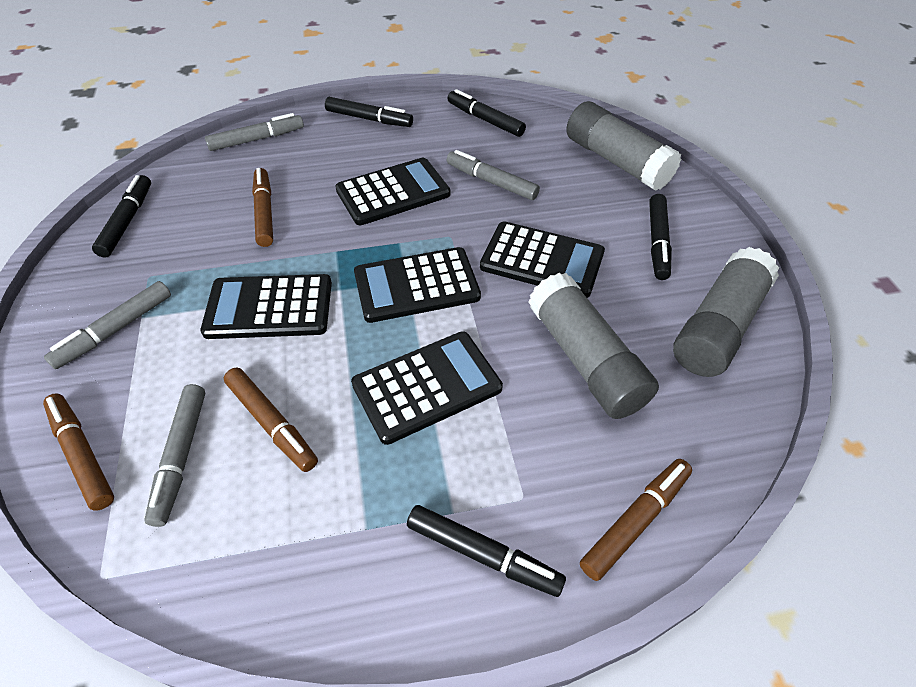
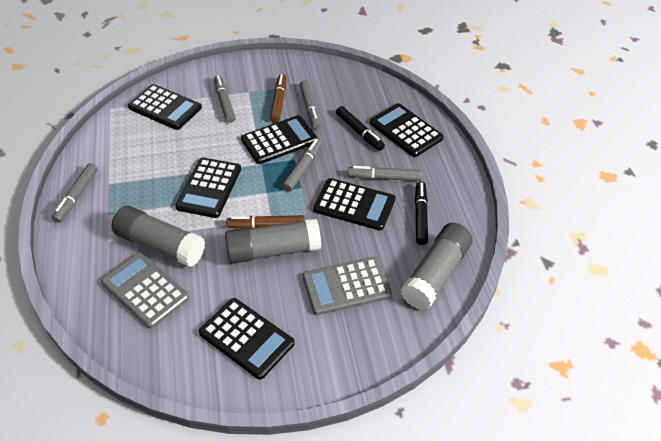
black calculator: [200,274,332,339] [335,158,450,225] [351,331,503,445] [354,247,481,323] [480,221,605,298] = 5 -> [128,84,202,130] [175,158,241,218] [199,298,295,380] [241,115,318,164] [313,178,395,230] [370,103,444,157] = 6
black marker: [92,175,151,258] [325,97,413,127] [407,505,566,597] [448,89,526,137] [649,194,672,280] = 5 -> [336,106,385,151] [415,182,428,245] = 2
brown marker: [43,393,114,511] [224,367,318,472] [252,168,273,247] [580,459,692,581] = 4 -> [226,215,305,229] [270,74,286,123] = 2
grey calculator: none = 0 -> [101,253,189,329] [303,257,392,315] = 2
grey marker: [44,281,171,369] [144,384,205,527] [205,113,304,151] [447,150,540,200] = 4 -> [52,163,97,223] [214,75,236,123] [282,138,323,191] [300,80,321,129] [348,166,422,181] = 5

